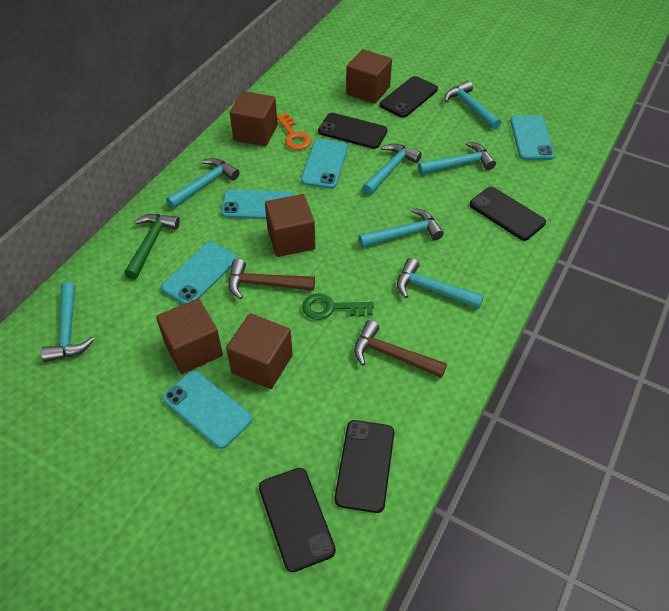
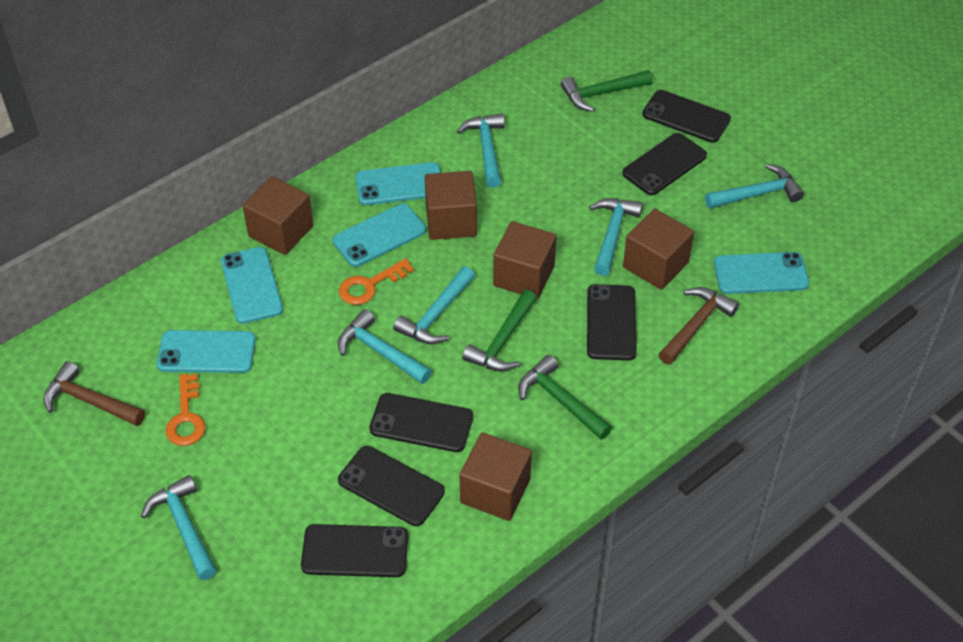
black phone: [259,468,336,572] [318,113,388,149] [334,420,394,513] [379,76,438,118] [470,187,546,241] = 5 -> [301,524,408,577] [338,446,445,526] [369,393,473,452] [587,284,637,361] [622,133,707,195] [642,90,731,143] = 6
green hammer: [124,214,180,280] = 1 -> [462,289,537,372] [518,355,612,440] [561,70,653,112] = 3
green key: [302,294,374,320] = 1 -> none = 0
orange key: [277,113,311,150] = 1 -> [166,374,205,446] [339,258,414,305] = 2
turquoise hammer: [41,282,94,362] [166,158,240,209] [359,208,444,248] [362,144,422,195] [397,258,484,309] [418,142,496,175] [444,81,501,130] = 7 -> [141,475,217,580] [338,309,432,384] [393,266,475,344] [457,113,505,188] [589,198,643,276] [705,164,804,209] = 6

